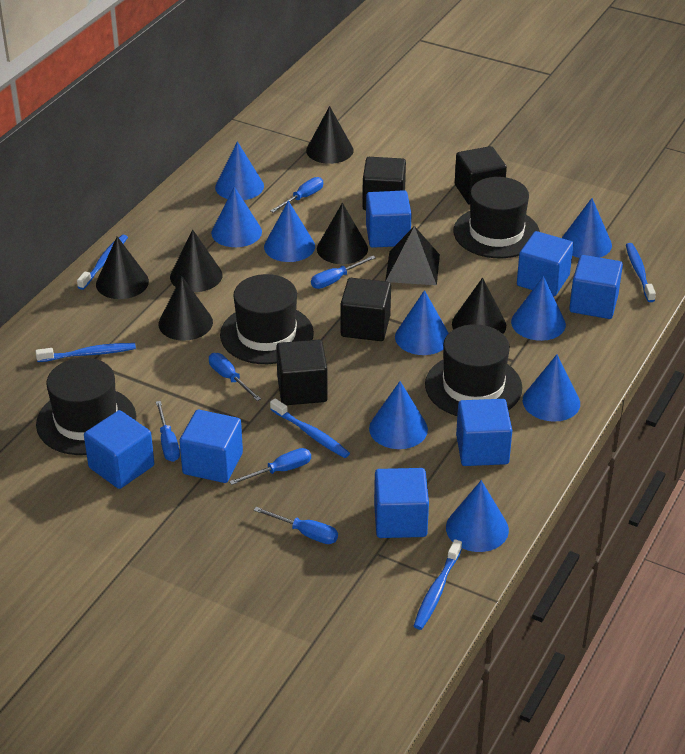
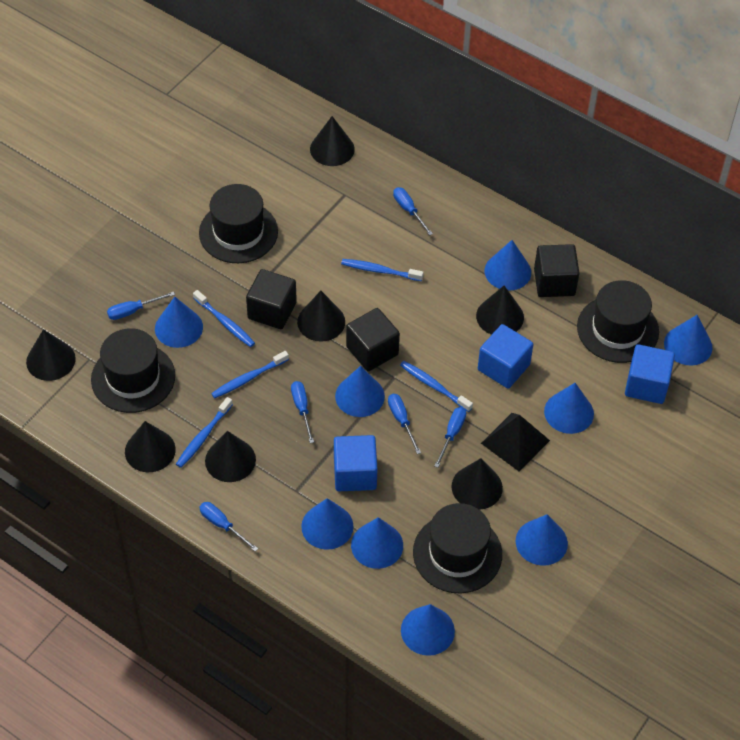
black cone: [96,237,149,299] [158,276,213,341] [170,230,222,292] [306,106,353,164] [317,203,368,264] [452,278,506,334] = 6 -> [26,329,76,381] [125,421,176,472] [205,431,256,482] [297,291,345,342] [310,116,355,166] [452,458,503,510] [476,286,524,335] = 7
black cube: [276,340,328,405] [341,278,391,341] [362,157,406,210] [455,146,507,204] = 4 -> [246,269,297,329] [346,308,400,371] [534,244,580,297] = 3
blue cube: [84,410,154,489] [179,410,243,483] [366,190,412,248] [374,468,429,538] [456,399,512,466] [517,231,573,296] [569,255,623,319] = 7 -> [334,435,377,491] [478,324,533,389] [625,344,675,404] = 3

